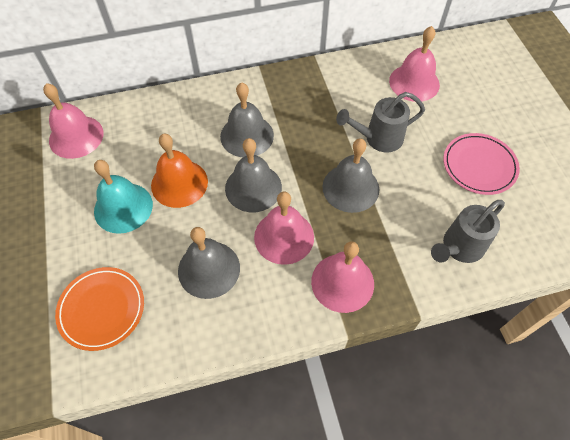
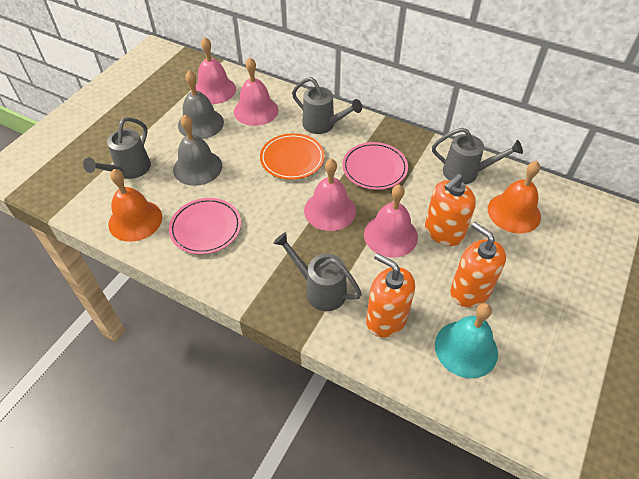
grey bell: [178,227,240,299] [220,82,274,157] [225,138,282,212] [322,138,379,213] = 4 -> [173,115,222,186] [178,70,224,139] = 2
grey watering can: [336,92,425,152] [431,200,505,263] = 2 -> [83,117,151,179] [273,232,362,311] [292,77,362,134] [432,127,523,184] = 4
orange bell: [151,133,208,208] = 1 -> [108,169,162,242] [488,161,541,234] = 2
orange soap dispenser: none = 0 -> [366,253,415,337] [425,174,476,246] [450,222,506,307] = 3
pink plate: [443,133,520,195] = 1 -> [169,198,241,254] [342,142,408,190] = 2

